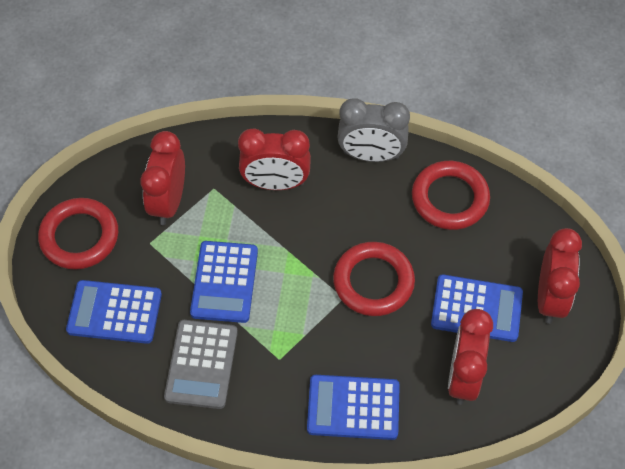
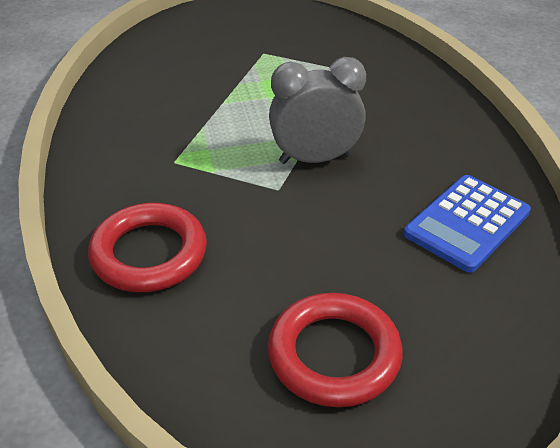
blue calculator: [66,280,162,344] [190,241,258,323] [307,375,400,440] [431,274,523,342] = 4 -> [404,175,531,273] = 1
grey calculator: [164,320,238,409] = 1 -> none = 0
red clock: [140,131,185,225] [238,128,311,190] [448,309,493,405] [538,228,582,324] = 4 -> none = 0
red ring: [38,198,118,270] [333,242,415,316] [412,161,490,230] = 3 -> [88,203,207,292] [268,293,403,407] = 2

